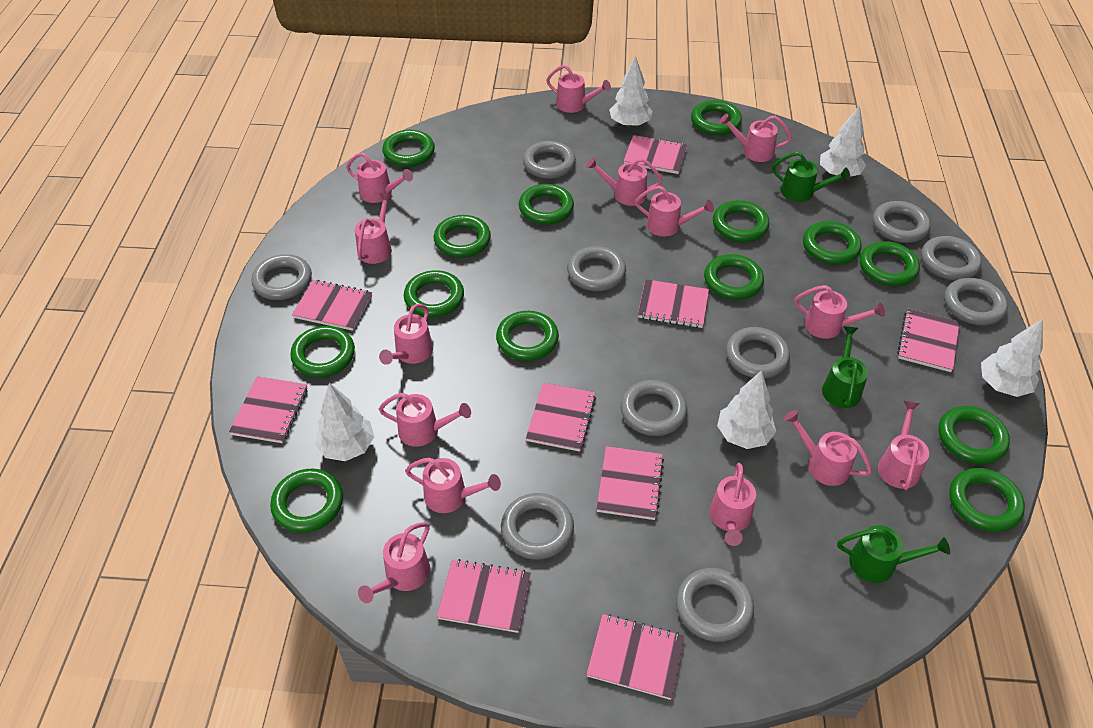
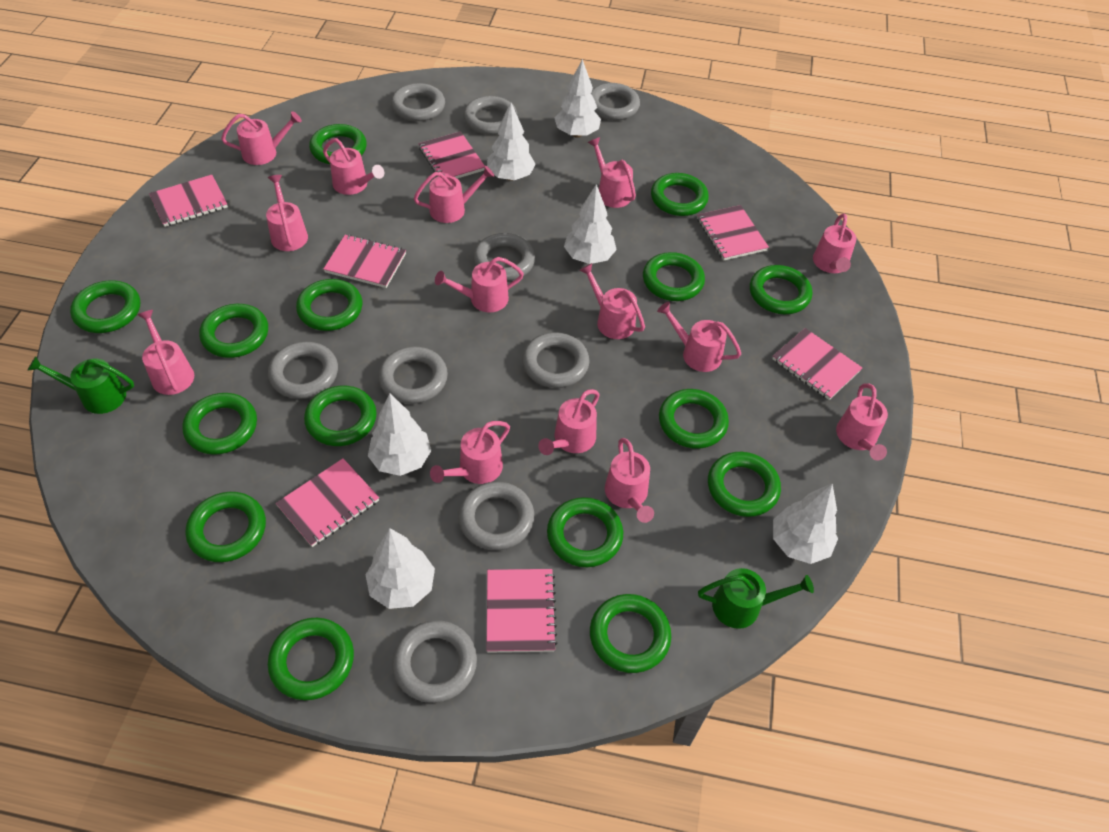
green ring: [270,468,343,533] [290,326,355,377] [382,130,435,167] [404,270,464,317] [434,215,491,258] [496,311,559,361] [519,184,574,225] [691,100,742,135] [704,254,764,300] [713,200,769,242] [803,221,862,265] [860,241,920,286] [939,406,1010,464] [950,468,1025,532] = 14 -> [70,280,140,333] [182,393,257,455] [185,492,266,562] [199,304,268,358] [268,618,354,700] [296,279,362,331] [304,386,377,446] [309,124,367,164] [547,497,623,567] [590,594,671,673] [643,252,705,301] [651,173,709,216] [659,389,729,449] [708,452,781,517] [750,265,812,314] = 15
green watering can: [772,152,850,202] [822,326,868,408] [837,525,950,583] = 3 -> [27,356,134,414] [698,568,814,629] = 2
grey ring: [251,254,312,300] [501,493,574,560] [523,141,576,179] [567,246,626,291] [621,380,687,436] [676,568,754,642] [726,327,790,378] [873,201,931,243] [921,236,982,280] [944,278,1008,325] = 10 -> [268,342,338,399] [378,346,448,404] [391,83,445,121] [392,620,477,703] [458,482,534,550] [463,96,518,135] [473,233,536,281] [522,332,589,388] [591,83,640,120] = 9
pink notebook: [229,376,308,443] [292,280,372,331] [437,559,531,633] [526,383,596,452] [586,614,685,700] [596,446,664,520] [624,135,687,174] [638,279,709,328] [897,309,960,372] = 9 -> [149,175,228,227] [276,458,379,547] [323,235,406,288] [419,131,485,179] [486,569,557,653] [697,205,769,260] [773,328,862,400] = 7
white tree: [315,383,374,461] [609,56,653,128] [717,370,776,449] [820,105,866,177] [981,319,1043,397] = 5 -> [365,528,435,609] [368,393,431,476] [487,102,536,181] [555,59,601,138] [564,184,617,264] [773,484,838,564] = 6

